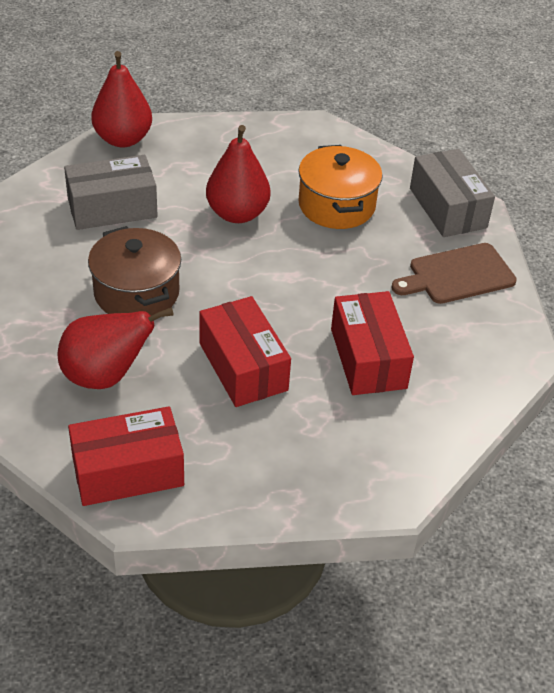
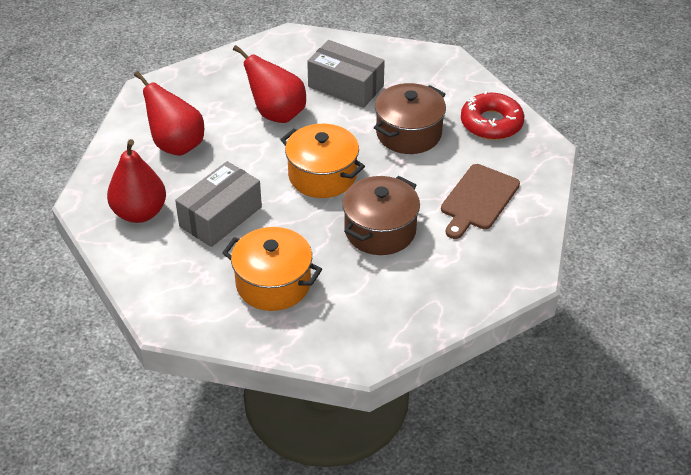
brown pot: [88,226,181,316] = 1 -> [342,176,420,255] [374,83,446,154] = 2
orange pot: [298,145,383,229] = 1 -> [222,227,322,311] [280,124,365,198] = 2
red box: [68,406,184,506] [200,296,291,407] [331,291,414,395] = 3 -> none = 0
red donut: none = 0 -> [461,91,524,140] = 1

